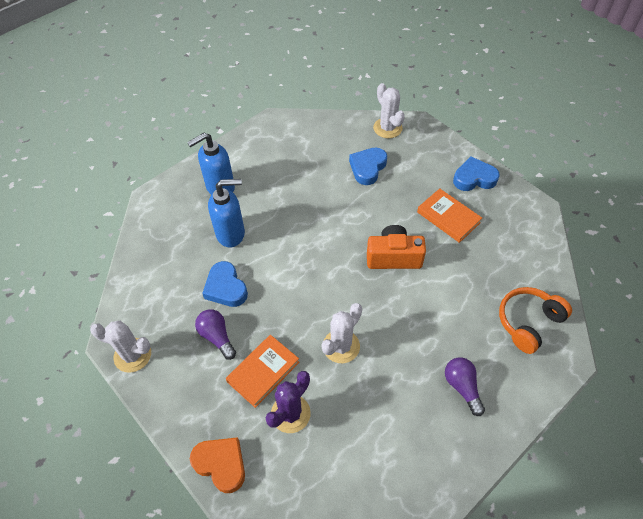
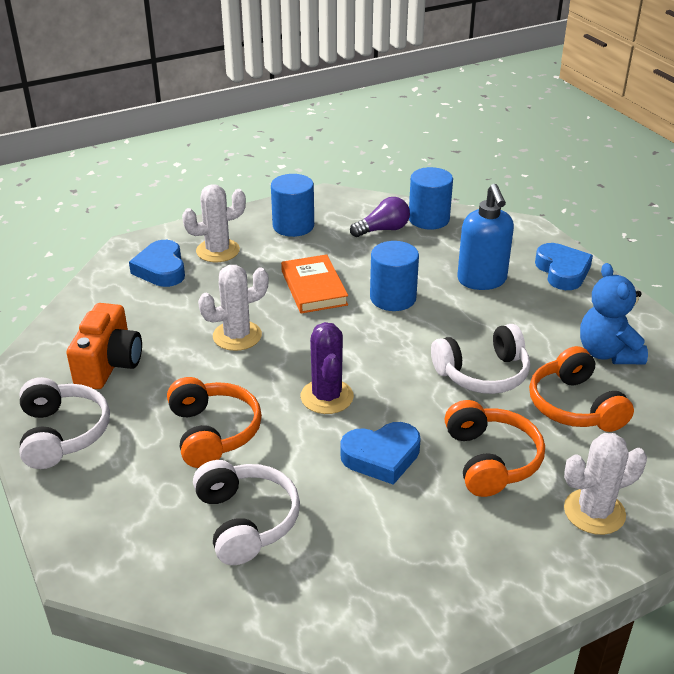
blue cylinder: none = 0 -> [271,174,314,237] [370,241,419,311] [409,167,453,230] = 3
blue soap dispenser: [187,133,235,195] [208,179,245,248] = 2 -> [457,184,514,290] = 1
blue teddy bear: none = 0 -> [580,263,648,364] = 1
orange book: [226,335,299,408] [417,188,482,243] = 2 -> [281,254,348,314] = 1
orange headphones: [499,287,572,354] = 1 -> [167,377,262,468] [445,400,545,497] [529,346,634,432] = 3
orange heart: [190,437,245,493] = 1 -> none = 0
purple light bulb: [195,309,236,360] [445,358,485,416] = 2 -> [350,197,410,237] = 1
white headphones: none = 0 -> [19,377,110,469] [193,460,300,565] [431,324,530,394] = 3

